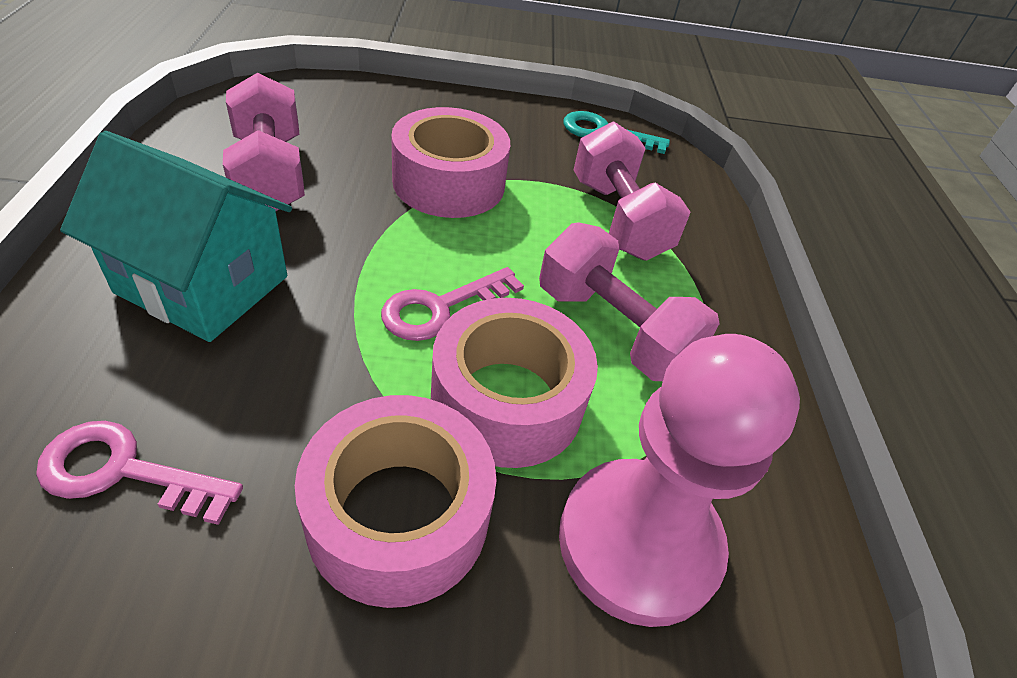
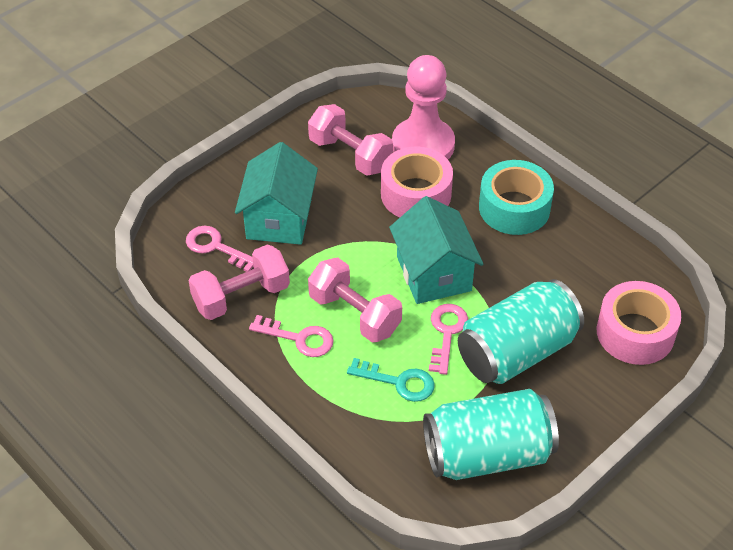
pink key: [36,421,243,525] [381,267,524,341] = 2 -> [186,226,253,272] [249,315,334,357] [429,304,468,375] = 3
pink tape: [295,395,497,608] [391,107,510,218] [431,298,598,468] = 3 -> [381,147,453,217] [597,281,681,365] = 2
turquoise can: none = 0 -> [423,389,559,480] [458,279,584,384] = 2
turquoise house: [60,131,292,342] = 1 -> [235,142,318,245] [389,196,483,304] = 2
turquoise tape: none = 0 -> [479,160,554,235] = 1

